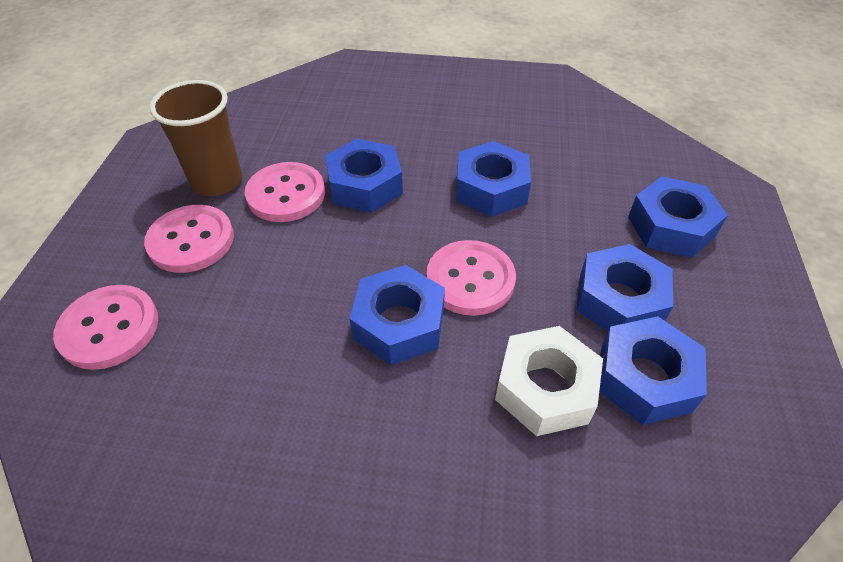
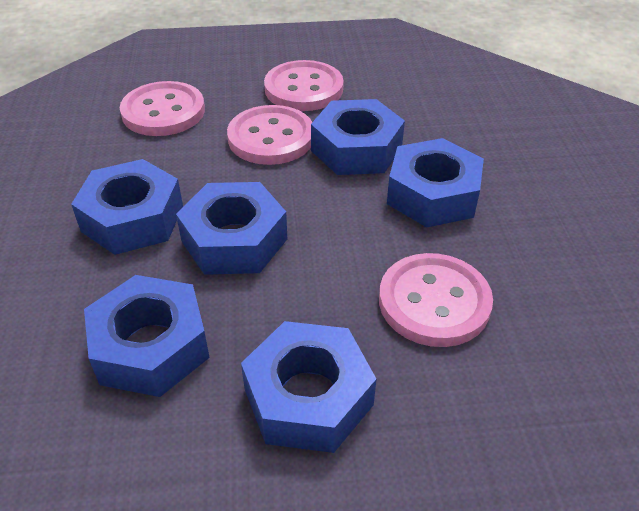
brown cup: [149,80,242,196] = 1 -> none = 0
white nut: [495,326,603,436] = 1 -> none = 0

